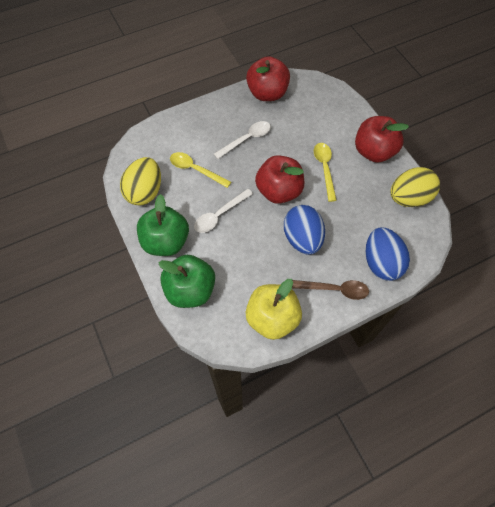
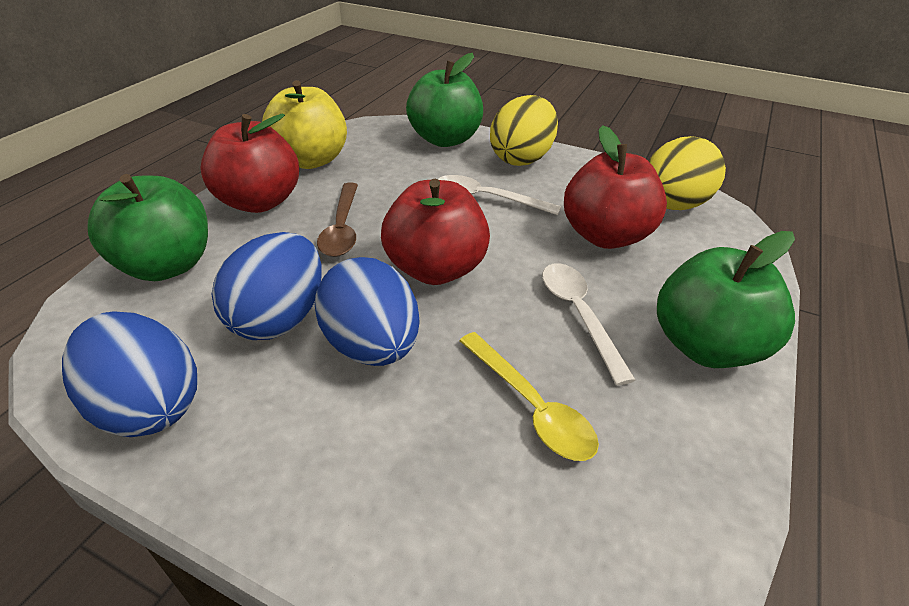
blue egg: [284,205,325,255] [366,227,410,281] = 2 -> [62,311,197,437] [212,232,322,340] [315,257,420,366] = 3
green apple: [137,194,189,256] [158,255,215,308] = 2 -> [87,174,208,281] [406,53,483,147] [657,231,795,368] = 3
yellow spoon: [170,152,231,188] [314,143,337,202] = 2 -> [459,332,599,461] = 1

